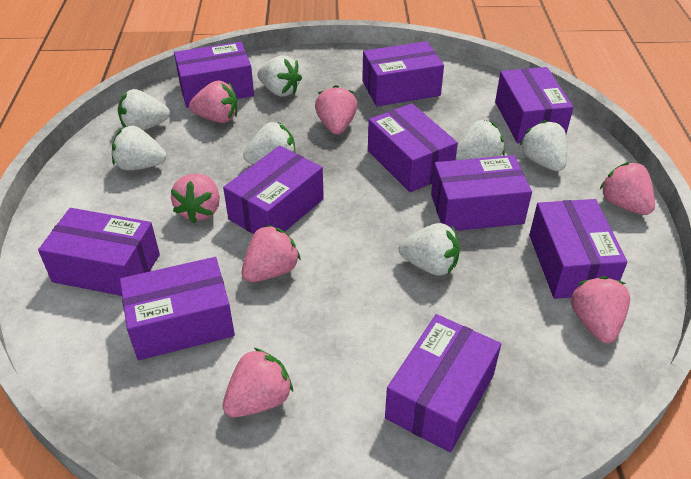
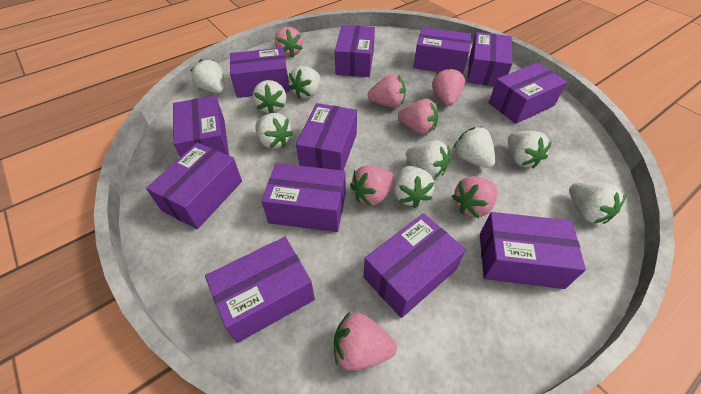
purple box: [38,208,160,296] [120,257,235,360] [174,42,254,108] [223,146,324,234] [362,41,444,106] [368,103,458,192] [385,314,501,452] [431,155,532,231] [495,67,574,143] [529,199,628,299] = 10 -> [146,143,242,229] [173,96,229,157] [205,237,315,343] [230,48,290,98] [261,163,346,232] [296,103,357,170] [335,25,375,77] [363,213,466,318] [413,27,472,73] [467,32,512,86] [480,212,586,289] [488,63,567,124] = 12
white strawberry: [112,126,166,171] [118,89,170,131] [243,122,295,164] [257,56,302,96] [399,223,460,275] [456,120,505,160] [520,120,567,171] = 7 -> [190,59,225,94] [253,80,286,113] [255,113,293,149] [289,66,320,99] [393,166,434,208] [406,140,450,179] [453,127,495,168] [508,131,552,169] [569,182,626,224] = 9

